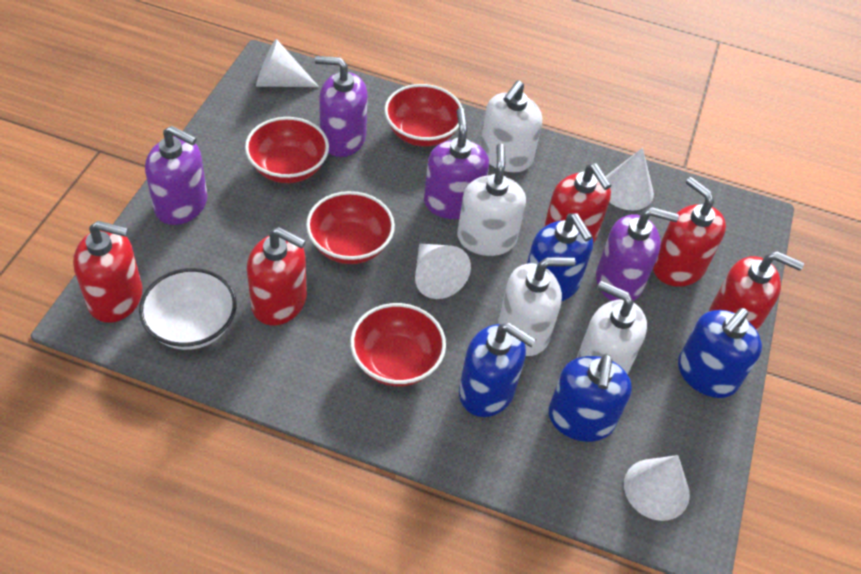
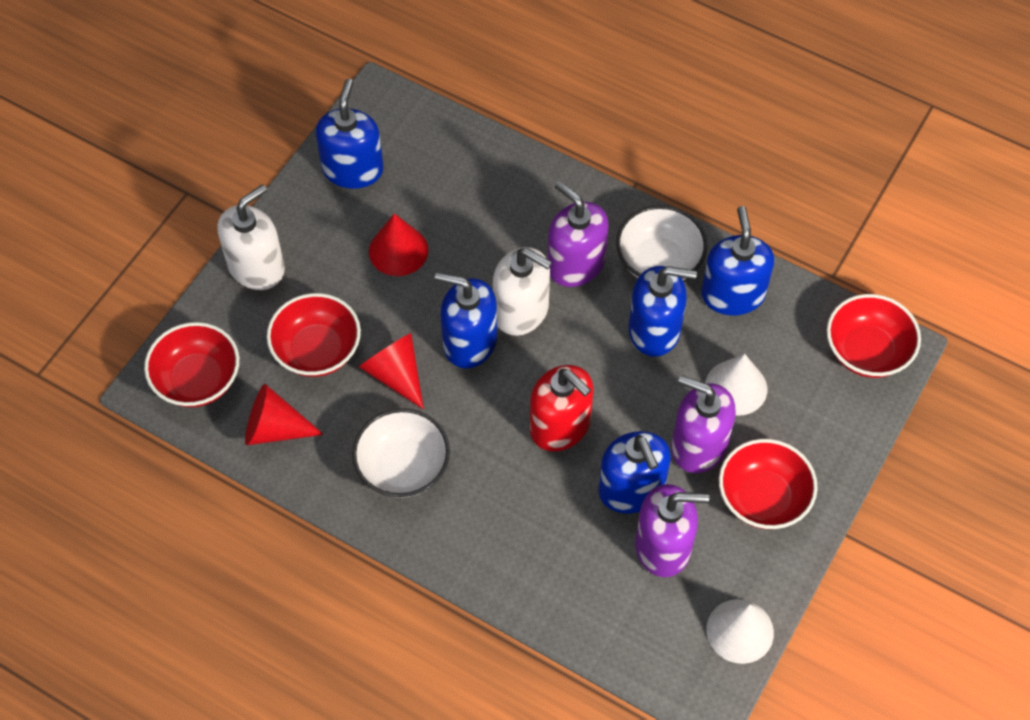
blue soap dispenser: [459,323,536,417] [527,213,593,301] [548,354,632,442] [678,308,762,398] = 4 -> [316,79,383,189] [435,272,497,368] [599,431,671,514] [629,266,697,357] [701,206,774,315] = 5
purple soap dispenser: [145,126,207,225] [315,56,368,157] [424,108,489,219] [596,207,679,301] = 4 -> [547,181,609,287] [635,484,709,577] [671,375,736,473] = 3
red cone: none = 0 -> [245,384,324,445] [359,333,424,409] [369,213,428,276] = 3
red soap dispenser: [73,221,142,323] [247,227,307,325] [543,163,612,243] [653,177,726,287] [709,252,804,332] = 5 -> [530,365,594,452] = 1
white bowl: [139,268,237,350] = 1 -> [352,408,450,498] [616,205,707,280] = 2
white cone: [256,39,319,87] [415,243,471,299] [606,148,654,210] [624,455,690,521] = 4 -> [705,354,767,416] [706,599,774,664] = 2
white soap dispenser: [457,144,526,256] [480,80,542,172] [498,257,576,356] [577,281,647,375] = 4 -> [218,184,285,290] [493,247,552,336] = 2

